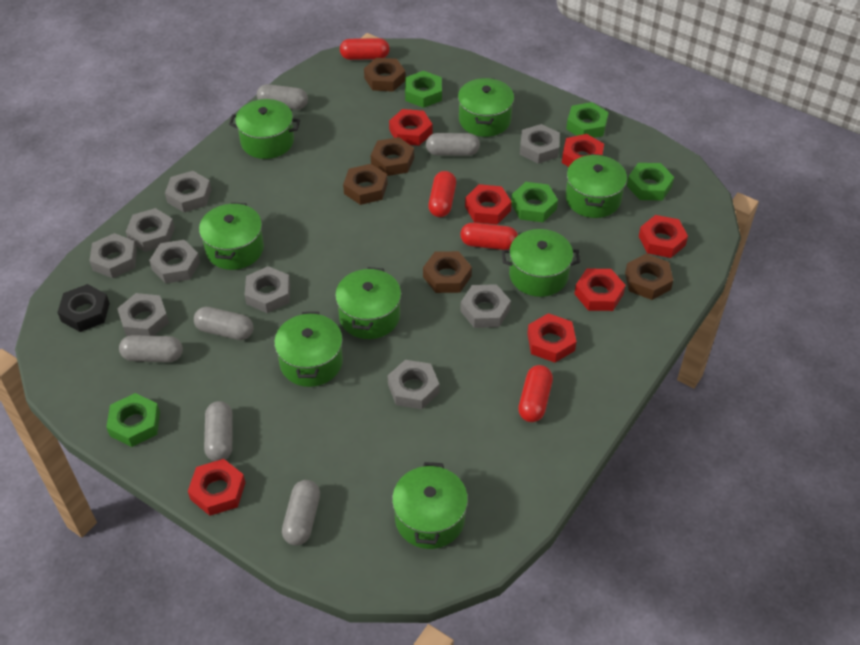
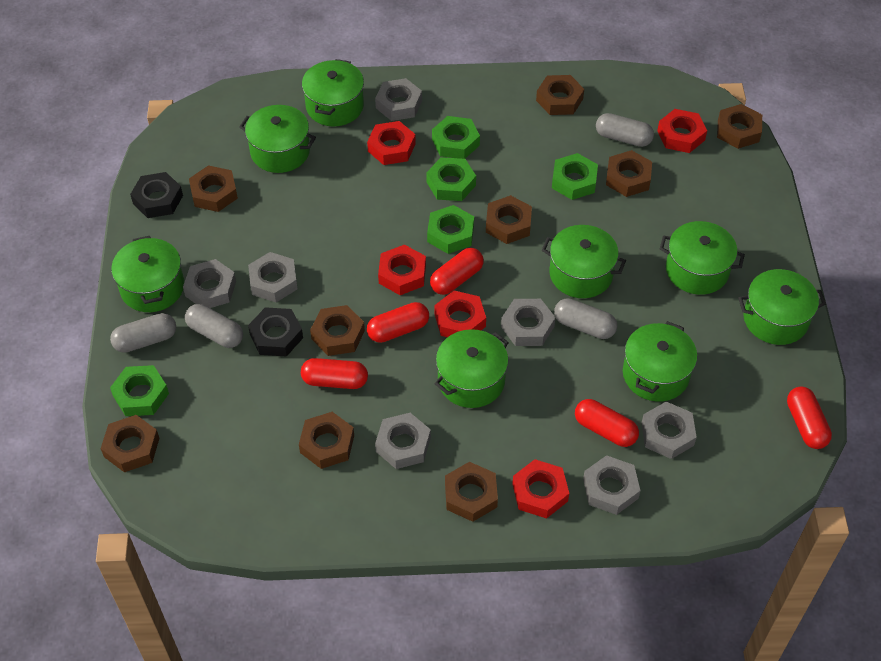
black nut: [57,284,110,332] = 1 -> [130,172,183,218] [248,307,303,357] = 2
brown nut: [343,164,388,205] [364,58,405,92] [370,137,414,176] [423,251,472,293] [625,254,673,300] = 5 -> [101,415,159,472] [189,165,238,212] [299,412,354,469] [310,305,365,356] [445,462,498,522] [486,195,532,244] [536,75,584,115] [606,150,652,197] [717,104,762,149] = 9
grey capsule: [119,335,183,362] [194,307,253,340] [204,401,233,461] [257,84,308,110] [282,480,320,545] [426,133,480,156] = 6 -> [110,313,176,353] [185,304,243,348] [554,298,617,339] [596,113,654,147] = 4
grey nut: [89,233,137,278] [117,293,169,336] [126,208,175,252] [149,240,200,284] [165,171,211,212] [245,266,290,313] [388,360,440,409] [460,284,511,328] [520,124,560,164] = 9 -> [183,259,236,308] [248,252,298,302] [375,78,422,121] [375,413,431,469] [501,299,556,346] [583,455,641,515] [642,402,697,459] = 7
red capsule: [340,38,390,60] [428,171,456,217] [461,223,518,250] [518,365,553,422] = 4 -> [301,358,368,389] [367,302,429,343] [430,248,484,295] [575,399,639,447] [787,386,832,449] = 5
red nut: [188,459,245,516] [389,109,432,146] [465,184,512,225] [527,313,577,363] [562,134,604,167] [574,269,625,311] [639,215,688,258] = 7 -> [367,121,416,165] [378,245,426,295] [434,291,486,337] [512,459,569,519] [657,109,707,153] = 5

